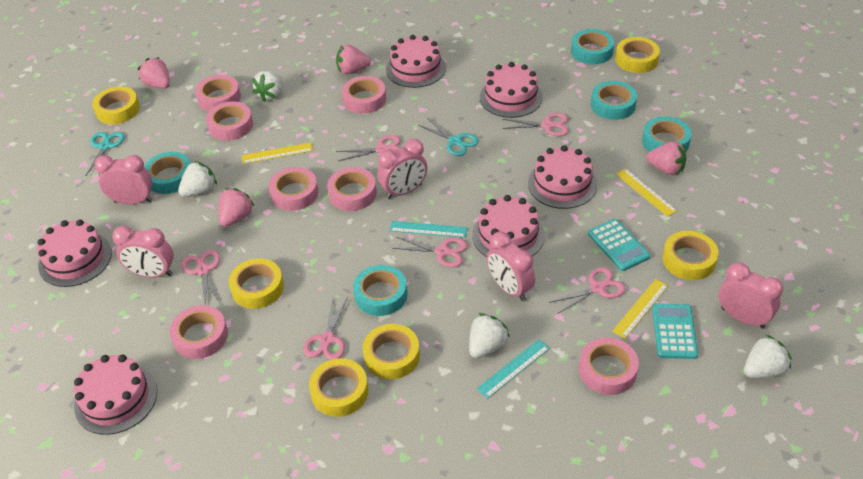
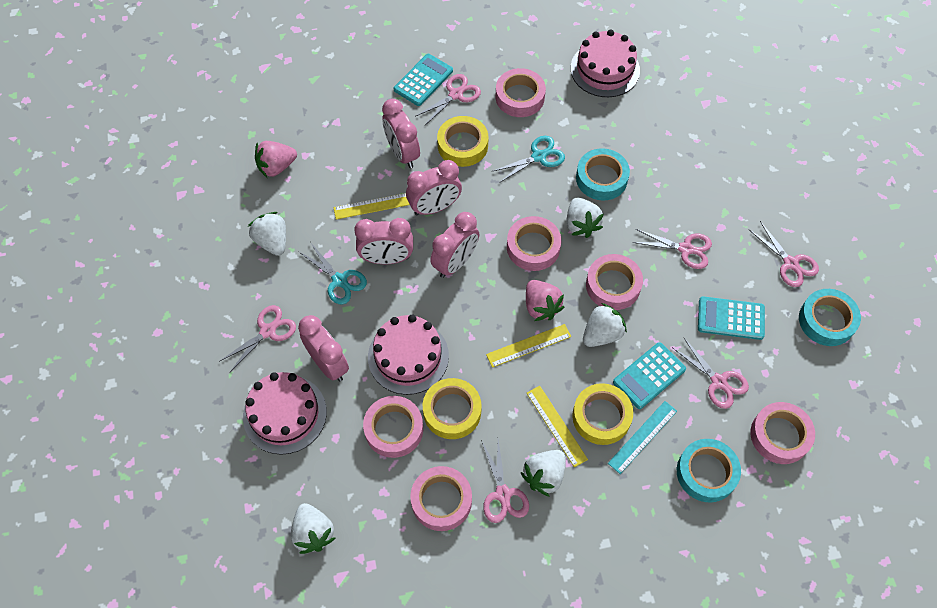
pink cake: [37,220,112,287] [74,354,157,435] [386,35,446,88] [472,195,545,257] [480,62,543,118] [528,145,597,209] = 6 -> [243,372,327,455] [368,315,449,395] [571,30,640,97] = 3
pink strawberry: [138,57,170,89] [218,188,254,227] [336,45,371,74] [646,142,686,175] = 4 -> [255,141,297,178] [526,280,564,321] = 2
pink tape: [170,305,228,359] [195,75,241,111] [206,102,253,141] [268,167,318,211] [327,167,377,211] [342,76,386,114] [579,337,639,395] = 7 -> [363,396,423,458] [410,466,472,531] [496,68,546,117] [507,216,561,271] [586,254,643,310] [750,402,815,464] = 6
turquoise calculator: [588,219,651,271] [652,304,698,359] = 2 -> [394,54,453,106] [613,342,686,409] [698,296,765,340] = 3
turquoise ruler: [390,221,468,238] [477,339,550,399] = 2 -> [608,401,677,474] = 1
turquoise tape: [144,152,191,194] [353,265,408,316] [571,29,614,65] [591,81,637,120] [642,117,691,152] = 5 -> [576,148,630,201] [677,439,741,503] [799,289,861,346] = 3
white strawberry: [178,161,217,197] [252,71,282,102] [469,313,510,359] [744,335,792,378] = 4 -> [248,212,286,256] [291,503,335,554] [521,450,566,497] [566,198,603,238] [583,303,627,347] = 5
yellow tape: [92,87,140,124] [229,258,284,309] [309,358,368,417] [363,324,420,380] [615,37,660,73] [662,231,719,280] = 6 -> [423,378,482,439] [437,116,488,167] [572,383,633,445] = 3

